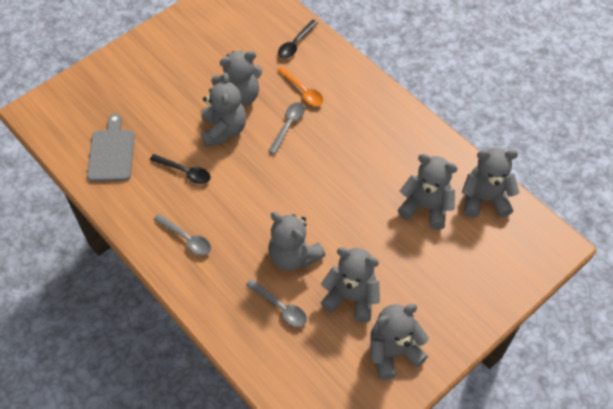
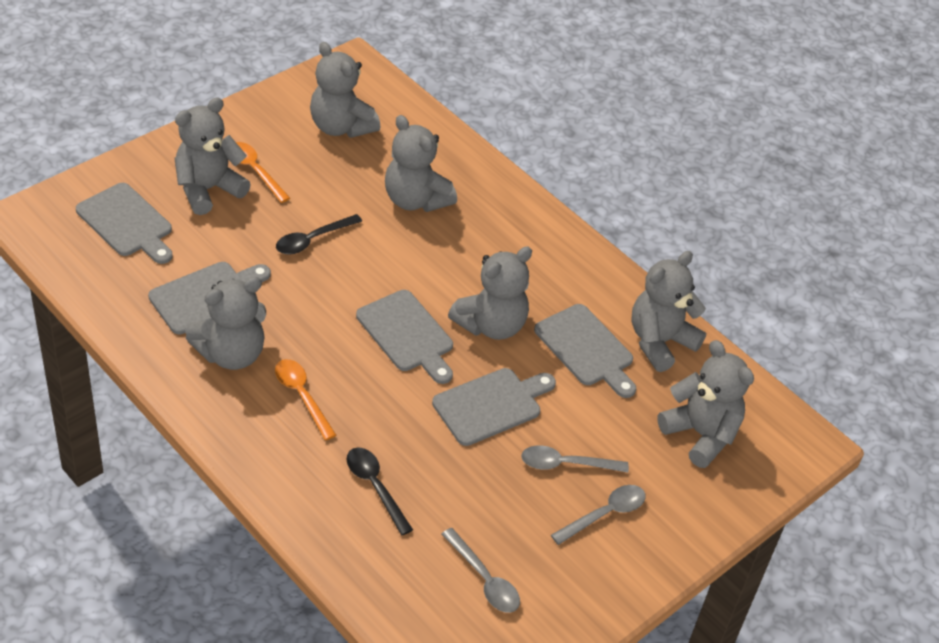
grey cutting board: [87,113,135,182] = 1 -> [76,183,173,264] [148,262,271,335] [356,290,453,384] [432,368,556,446] [534,304,636,398] = 5
orange spoon: [277,66,323,106] = 1 -> [236,142,290,203] [275,359,336,440] = 2

